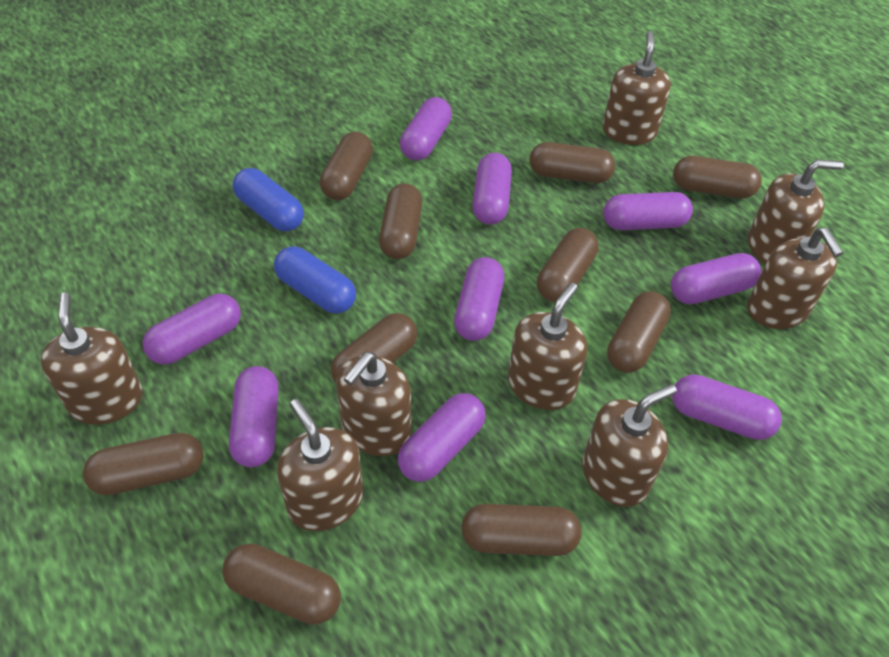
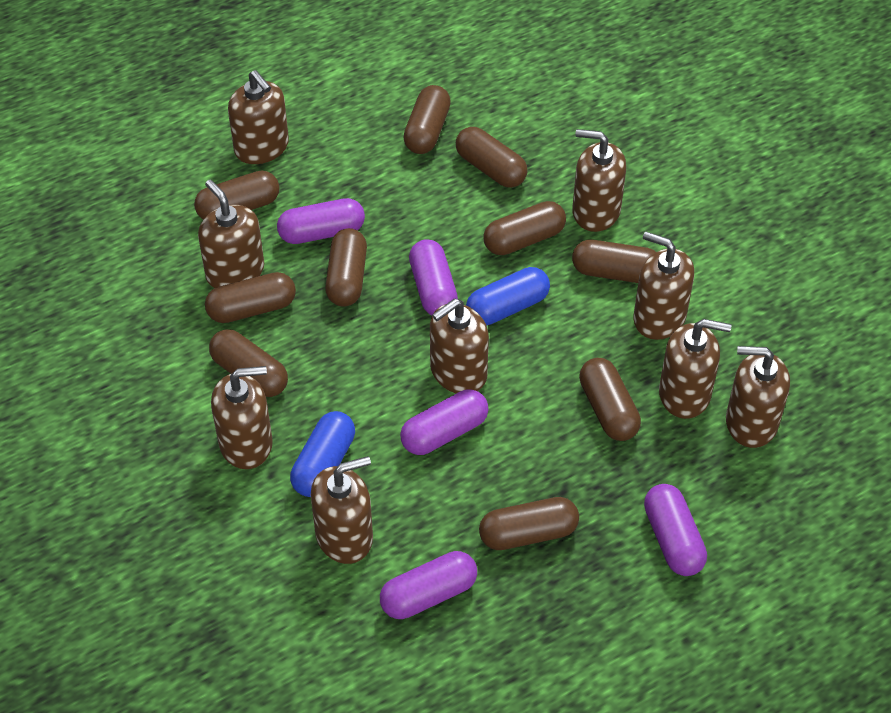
brown soap dispenser: [41,292,143,425] [277,399,363,531] [336,352,411,456] [508,282,587,410] [582,384,677,507] [602,31,671,145] [747,228,843,329] [748,160,844,264] = 8 -> [198,180,264,288] [211,366,273,469] [228,70,289,164] [311,456,373,564] [430,299,489,393] [572,129,626,232] [633,231,694,340] [659,319,732,419] [726,346,790,448] = 9
purple capsule: [143,294,241,365] [229,366,279,467] [398,393,486,482] [400,97,452,161] [454,257,504,341] [473,153,512,224] [603,192,693,230] [671,253,761,304] [672,374,782,440] = 9 -> [277,198,365,244] [380,551,477,619] [400,390,489,455] [409,239,458,315] [644,484,707,576] = 5

